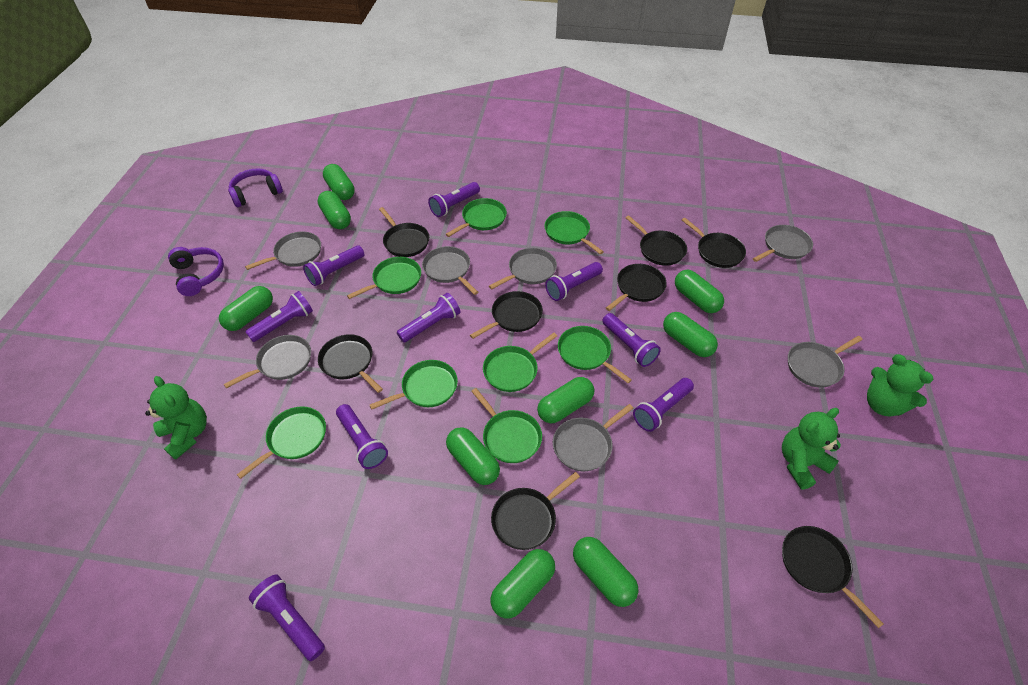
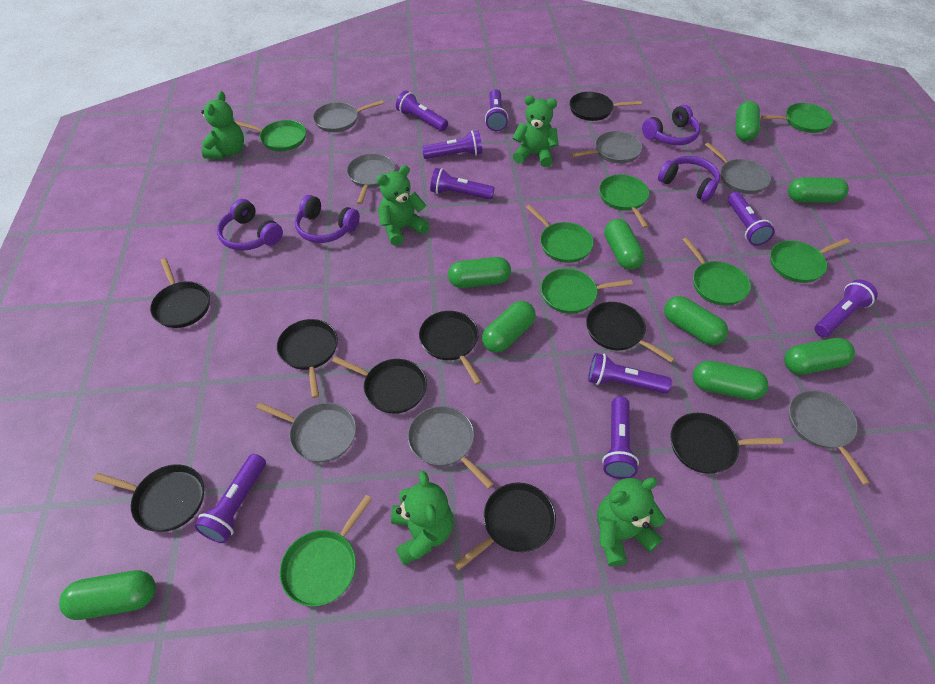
black pan: [318,334,383,393] [379,207,429,257] [470,291,543,339] [491,472,580,550] [606,264,667,311] [626,215,687,266] [682,218,746,268] [782,526,884,628] = 8 -> [93,464,204,532] [150,258,210,328] [277,319,338,398] [332,356,427,414] [419,311,482,385] [454,483,556,570] [569,92,642,121] [586,302,675,363] [670,413,783,474] = 9
green teddy bear: [145,376,207,460] [782,408,841,490] [867,354,934,417] = 3 -> [201,91,244,159] [377,165,429,246] [391,471,453,565] [512,95,559,167] [597,477,665,567] = 5
purple headphones: [168,247,224,296] [228,168,283,207] = 2 -> [217,199,283,251] [295,195,360,243] [642,105,700,145] [658,156,720,202] = 4

